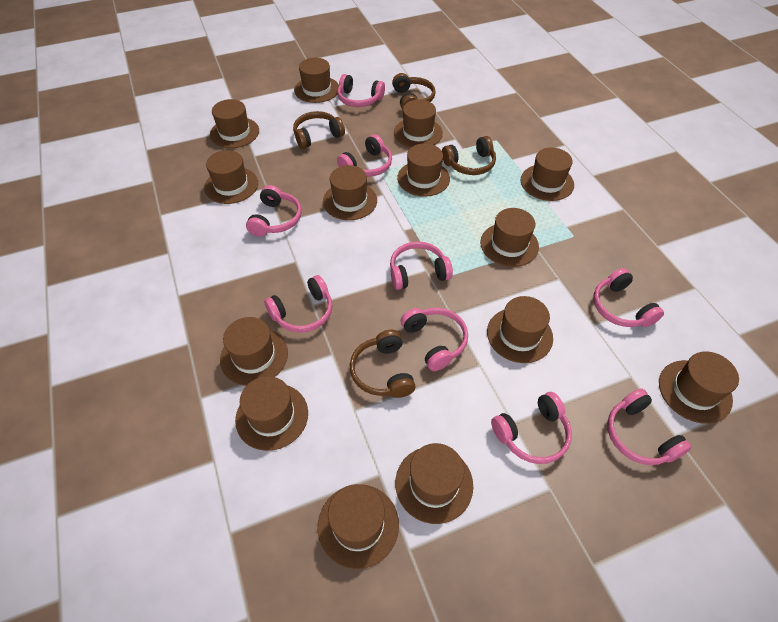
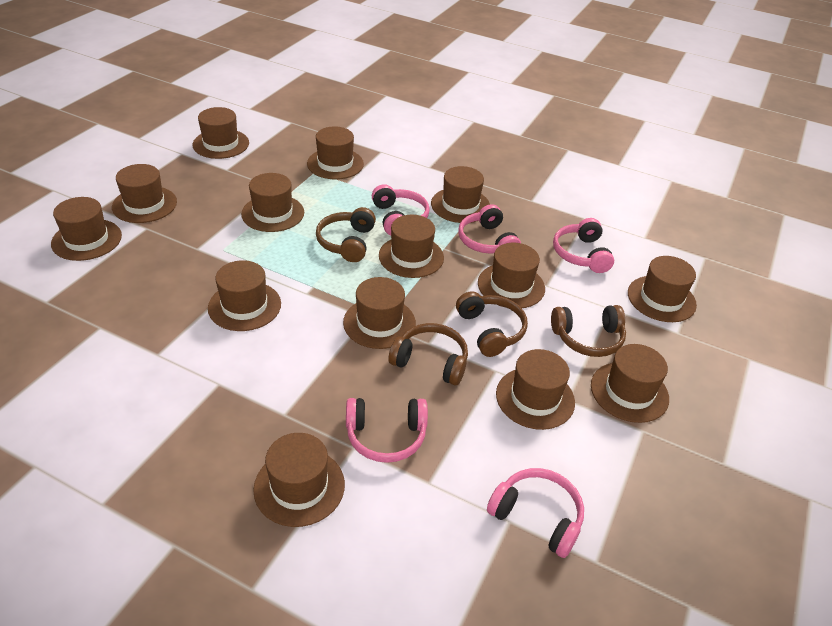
pink headphones: [246,185,302,237] [264,275,333,333] [337,74,385,107] [337,134,392,177] [390,241,453,290] [401,308,468,371] [491,392,572,464] [593,268,664,327] [607,389,692,465] = 9 -> [346,398,428,463] [372,184,430,236] [458,204,521,254] [487,468,584,558] [553,218,614,273] = 5

